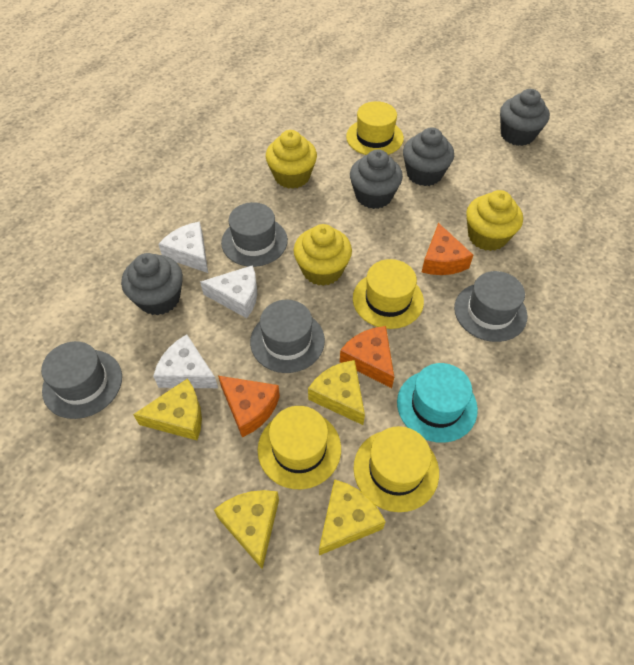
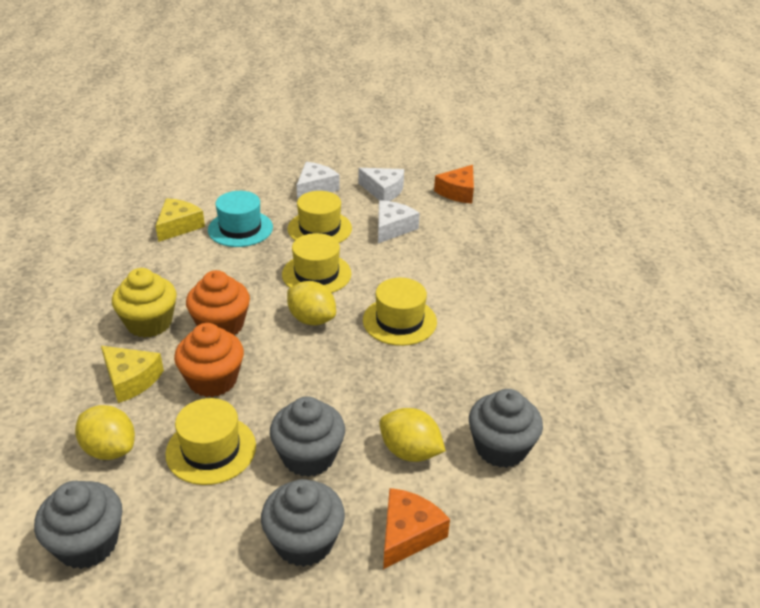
grey hat: [41,341,122,419] [221,202,288,267] [250,300,325,373] [454,271,527,342] = 4 -> none = 0
orange cheese: [218,376,280,437] [340,326,394,388] [422,223,473,275] = 3 -> [383,488,450,569] [434,165,474,204] = 2
orange cupcake: none = 0 -> [174,323,244,397] [186,270,250,335] = 2
yellow cheese: [133,378,202,440] [214,490,279,569] [308,360,365,425] [319,479,386,555] = 4 -> [101,346,164,403] [156,198,205,242] = 2
yellow cupcake: [266,130,317,189] [293,224,352,286] [466,190,523,251] = 3 -> [112,268,177,338] = 1
yellow lemon: none = 0 -> [75,405,135,460] [287,281,336,326] [379,408,446,462] = 3

